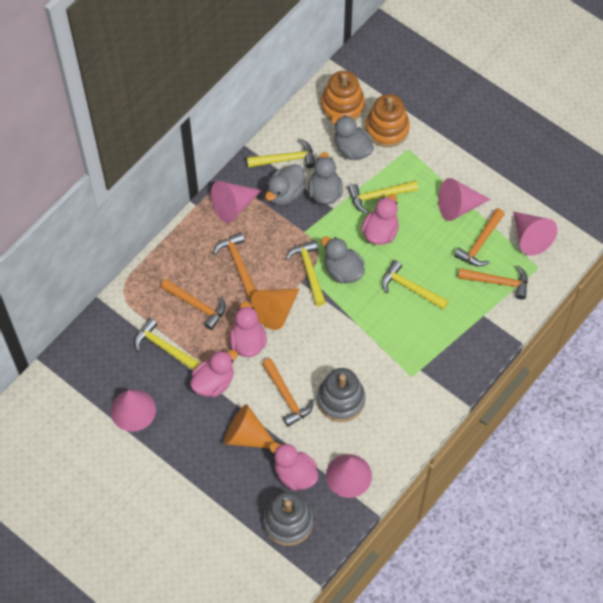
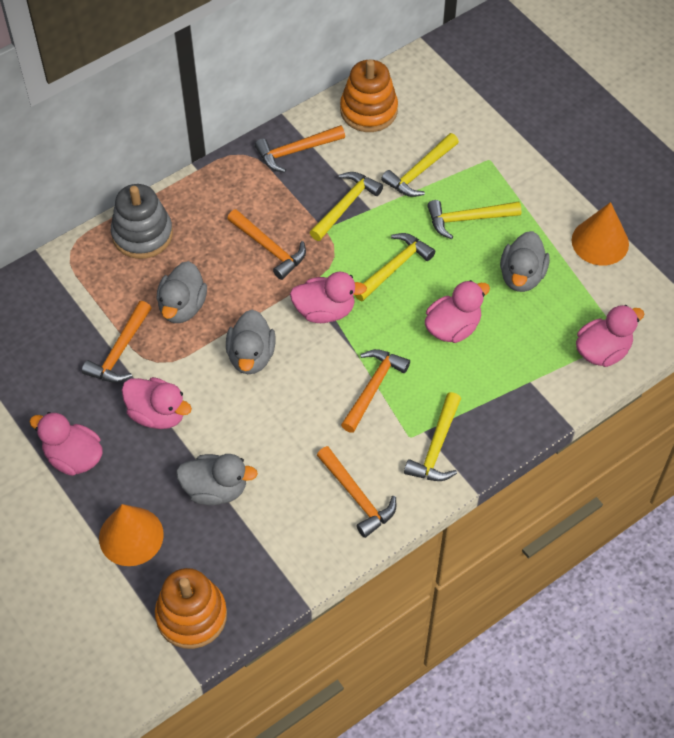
grey stacking toy: [263,492,313,546] [317,368,365,422] = 2 -> [111,184,173,259] = 1
pink cone: [111,390,156,432] [211,181,262,223] [326,454,372,498] [438,178,490,221] [513,211,558,256] = 5 -> none = 0
pink duck: [190,350,238,397] [230,301,266,357] [269,442,318,491] [361,194,399,245] = 4 -> [29,412,103,476] [122,377,192,429] [290,272,367,323] [425,280,490,343] [576,305,644,367] = 5

